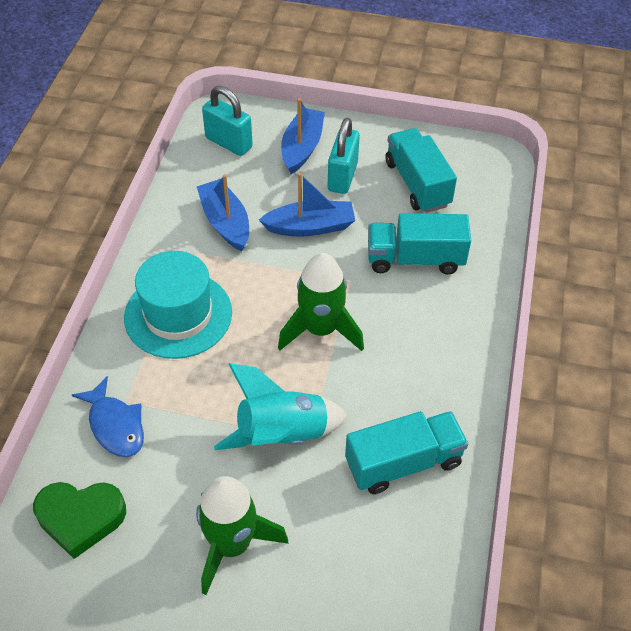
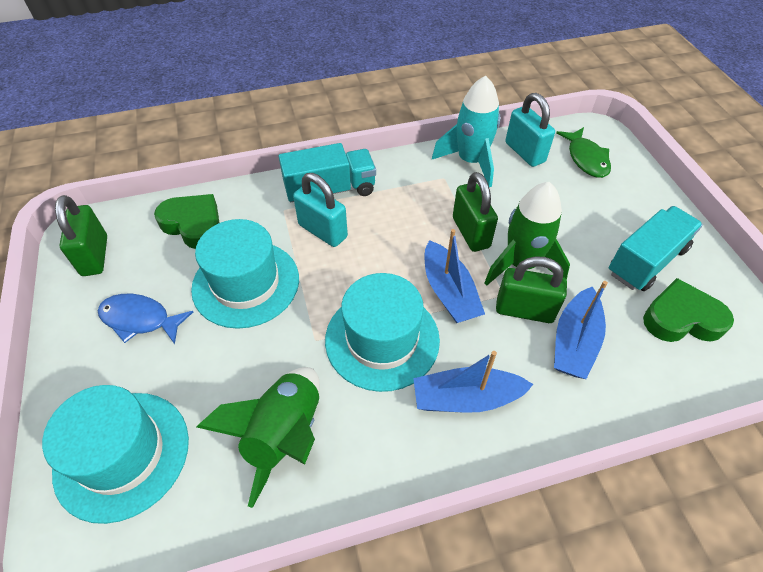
green fish: none = 0 -> [556,127,611,178] = 1
green heart: [33,482,126,559] = 1 -> [154,194,219,249] [643,278,734,342] = 2
green padlock: none = 0 -> [55,195,107,276] [453,172,498,252] [496,256,567,323] = 3
turquoise hat: [124,251,232,359] = 1 -> [42,385,189,524] [191,219,299,329] [325,273,440,392] = 3
turquoise truck: [345,411,468,494] [368,213,471,275] [385,128,457,213] = 3 -> [279,143,376,202] [609,206,703,291] = 2

